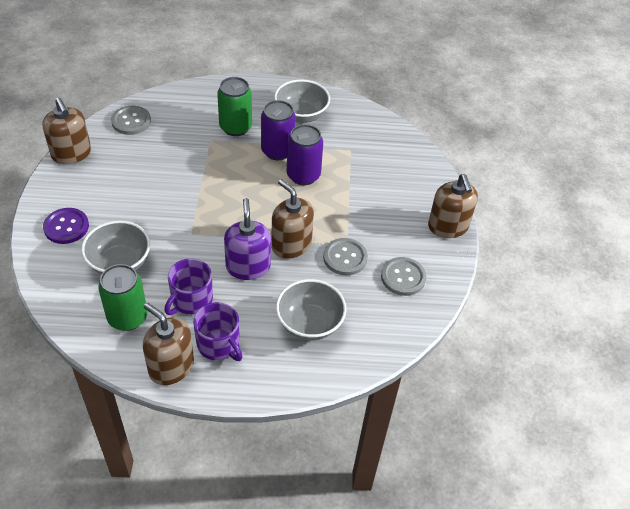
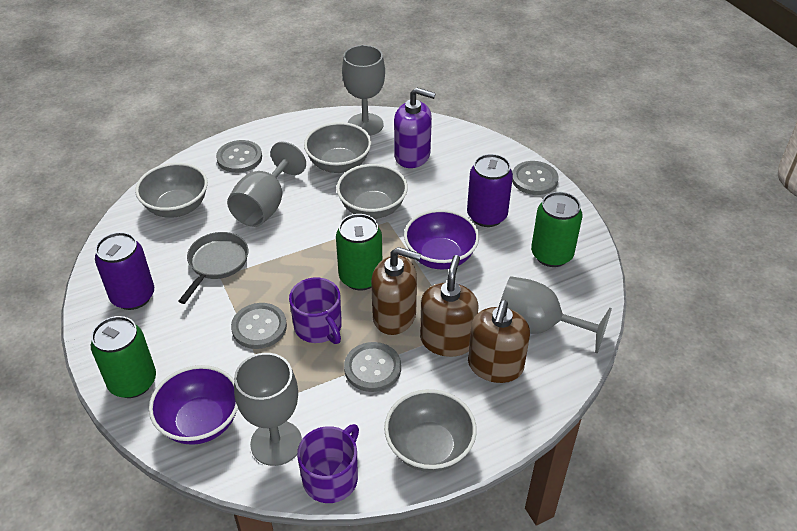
brown soap dispenser: [42,98,91,164] [143,303,194,385] [271,179,314,259] [428,174,478,238] = 4 -> [371,247,421,335] [420,255,478,357] [468,300,530,383] = 3
green can: [98,264,148,331] [217,77,252,136] = 2 -> [91,316,156,398] [336,214,382,290] [531,192,582,267] = 3
grey bowl: [81,221,150,274] [274,80,330,123] [276,279,346,341] = 3 -> [135,163,208,218] [304,122,372,173] [337,164,408,219] [384,389,477,472] = 4
grey button: [111,106,151,135] [323,238,368,275] [381,257,426,296] = 3 -> [216,140,262,173] [231,303,287,349] [344,342,401,392] [512,161,559,195] = 4
grey goblet: none = 0 -> [227,142,306,227] [234,353,302,466] [342,45,385,136] [501,276,612,353] = 4
grey pan: none = 0 -> [178,232,248,304] = 1
purple bowl: none = 0 -> [149,365,238,445] [404,209,479,269] = 2
purple button: [43,208,89,244] = 1 -> none = 0

